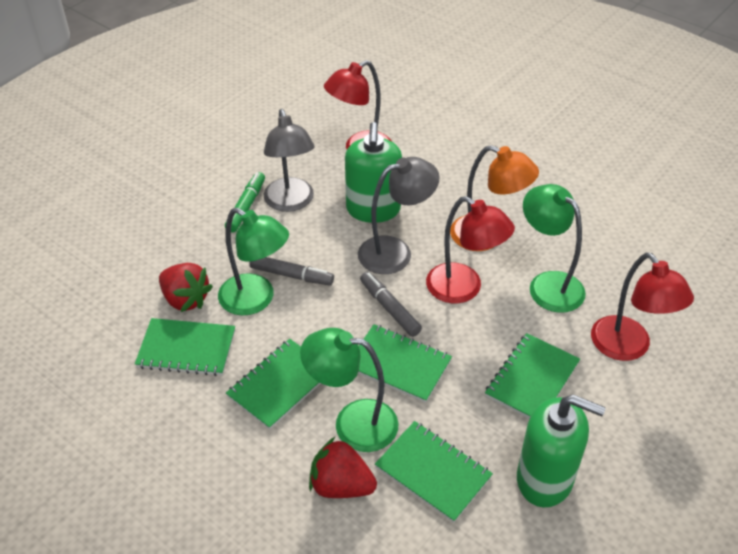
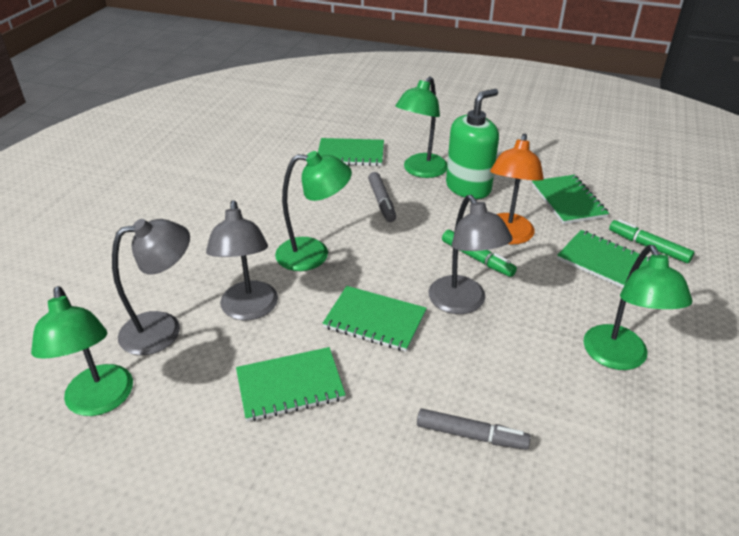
green lamp: [218,207,289,316] [300,328,399,452] [523,184,586,313] = 3 -> [31,286,133,416] [275,151,352,271] [396,76,447,178] [583,245,692,370] = 4
green marker: [225,172,265,233] = 1 -> [442,230,517,277] [609,219,694,263] = 2
green soap dispenser: [345,122,402,223] [517,395,606,507] = 2 -> [446,89,499,199] = 1
grey lamp: [264,109,315,212] [358,157,440,274] = 2 -> [112,219,190,355] [206,200,278,320] [428,195,512,314] = 3
red lamp: [324,60,392,149] [426,196,515,303] [591,253,694,361] = 3 -> none = 0
red strawberry: [159,263,213,312] [309,437,377,498] = 2 -> none = 0

